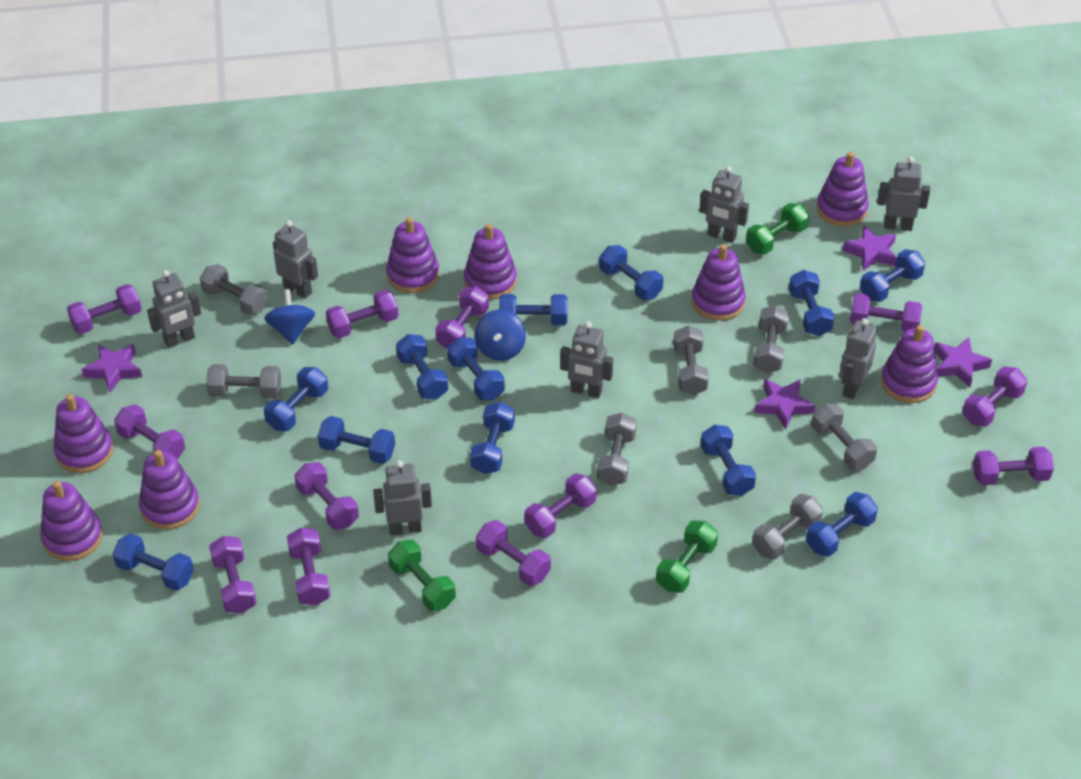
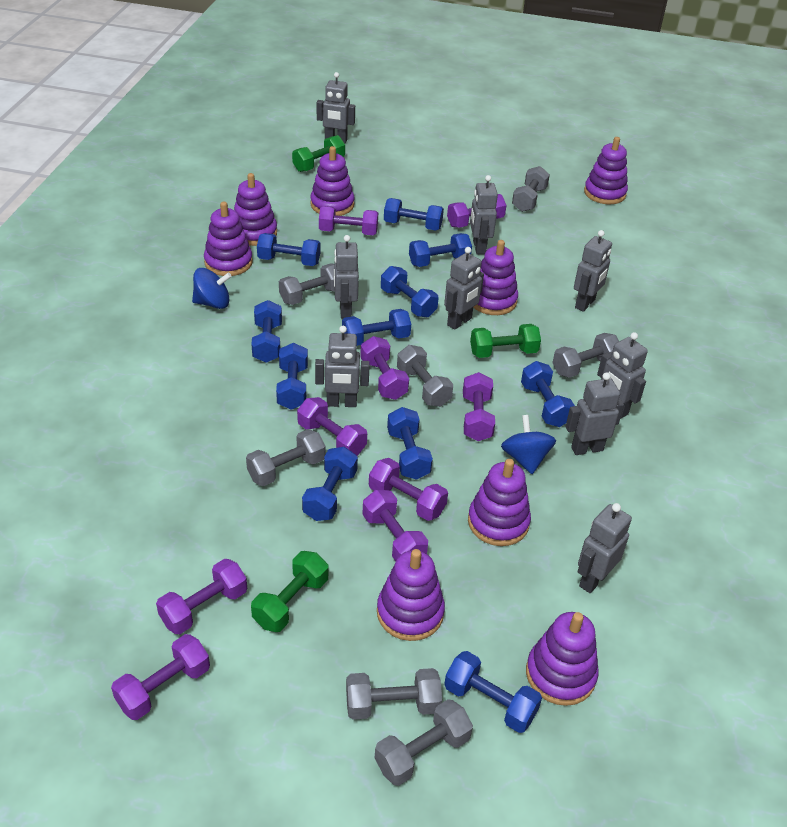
blue dumbbell: [112,533,194,591] [264,367,328,431] [318,416,395,464] [396,334,448,399] [447,337,505,400] [470,402,515,474] [499,294,567,326] [599,245,663,300] [701,425,756,496] [789,270,834,336] [806,492,878,557] [860,249,925,302] = 12 -> [252,300,282,363] [257,233,320,266] [276,343,308,410] [302,447,358,521] [342,309,411,346] [381,266,439,317] [384,198,444,231] [387,407,433,480] [409,233,472,267] [444,651,542,733] [521,361,575,427] = 11
grey robot: [147,270,201,348] [273,220,318,299] [373,460,432,535] [560,321,613,398] [699,166,749,243] [839,318,877,399] [878,156,930,231] = 7 -> [315,326,370,407] [317,72,355,144] [334,235,359,319] [444,247,484,330] [470,175,498,255] [566,372,624,455] [574,230,612,312] [577,503,632,593] [597,332,648,418] = 9
purple dumbbell: [67,284,142,334] [114,405,185,460] [209,536,257,613] [287,527,330,606] [295,462,359,530] [326,290,399,338] [435,286,489,349] [476,520,551,586] [524,473,597,538] [850,293,922,332] [962,366,1027,427] [973,446,1054,485] = 12 -> [111,634,210,720] [156,559,247,634] [297,397,367,456] [319,206,378,235] [360,336,409,400] [362,490,428,561] [369,458,448,521] [447,194,507,228] [463,372,495,441] = 9
purple star: [81,344,142,393] [754,379,815,429] [842,225,897,271] [934,337,992,387] = 4 -> none = 0

